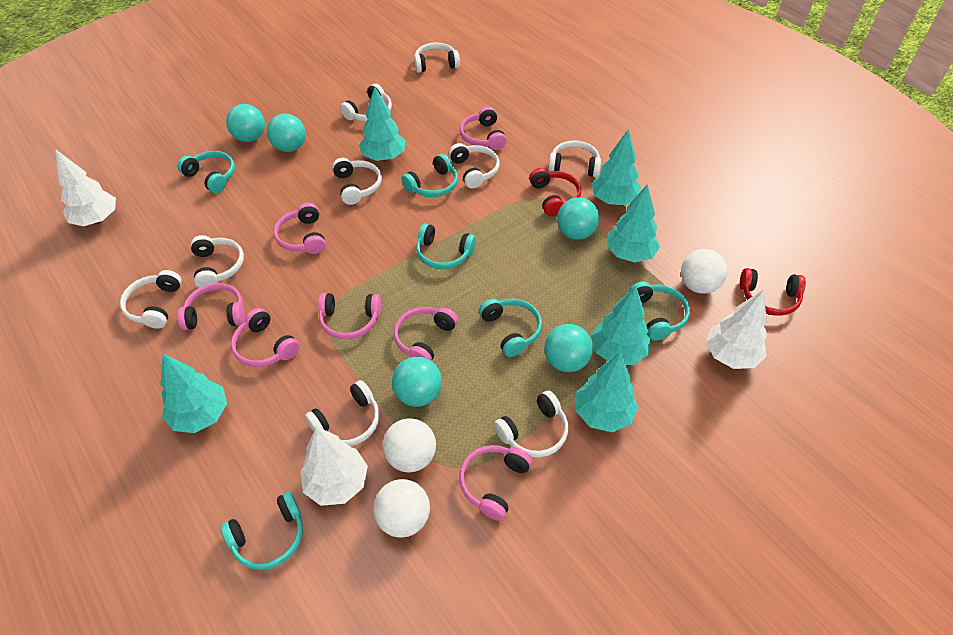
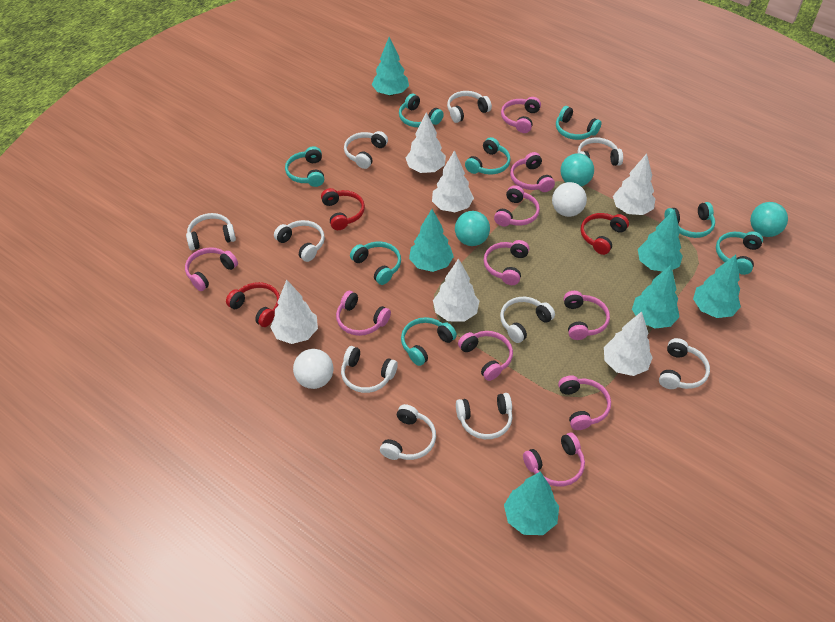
pink headphones: [178,283,245,330] [231,308,299,367] [273,203,326,254] [318,293,381,340] [394,307,458,360] [459,445,532,521] [460,107,507,150] = 7 -> [185,247,238,291] [336,291,391,336] [458,331,513,381] [484,240,529,285] [494,185,540,227] [501,97,541,133] [510,152,555,192] [523,433,585,487] [558,375,611,430] [564,291,610,340] = 10
red headphones: [529,168,581,216] [740,268,806,316] = 2 -> [226,282,280,327] [321,188,365,230] [581,213,629,255] = 3
turquoise ball: [226,104,265,142] [267,113,306,152] [392,357,442,407] [544,324,593,372] [557,197,599,240] = 5 -> [455,211,490,246] [561,153,594,187] [750,202,788,237] = 3
turquoise headphones: [178,151,235,193] [221,492,303,570] [401,154,458,197] [416,223,476,269] [479,299,542,357] [629,281,690,341] = 6 -> [285,146,324,187] [350,241,401,285] [399,94,444,127] [401,317,457,366] [465,137,511,175] [556,106,601,140] [664,202,715,238] [716,231,763,275] = 8
white ball: [373,479,430,538] [383,418,436,472] [681,249,727,294] = 3 -> [293,349,333,389] [552,182,587,217] = 2
white headphones: [120,270,182,329] [191,235,244,288] [305,380,379,446] [332,158,382,205] [340,84,392,122] [414,42,460,73] [449,143,500,189] [494,391,568,457] [548,141,601,177] = 9 -> [186,213,236,250] [274,220,325,262] [341,346,398,393] [344,131,388,169] [380,404,436,460] [447,91,492,123] [456,393,512,439] [500,297,555,343] [578,138,623,166] [659,338,710,389] = 10
white tree: [56,150,116,226] [300,426,368,506] [706,289,767,369] = 3 -> [270,280,318,344] [406,112,446,173] [432,150,474,212] [433,258,479,322] [604,311,653,376] [613,154,655,215] = 6

